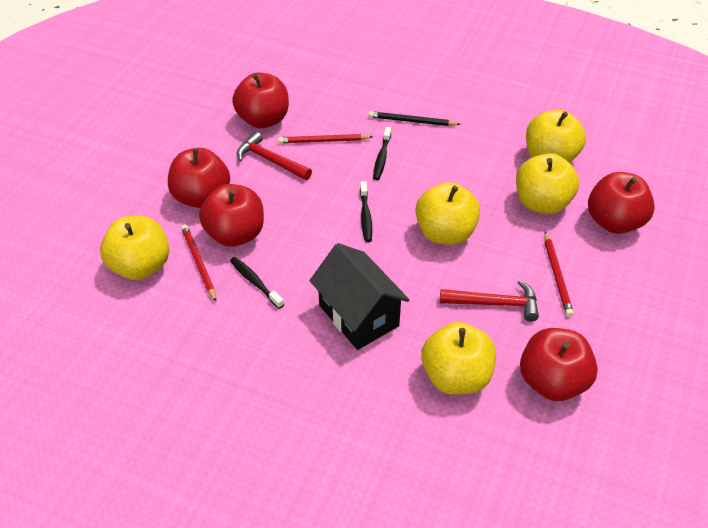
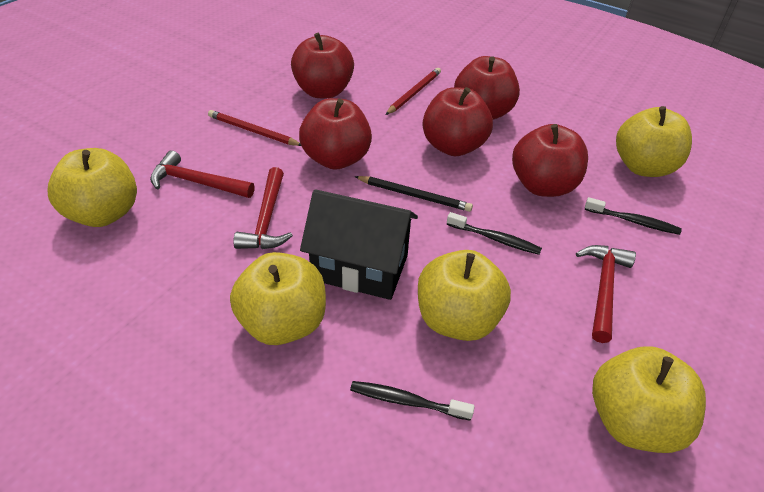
red hammer: [237,131,312,180] [440,280,539,321] = 2 -> [150,150,255,198] [233,167,293,249] [576,245,636,343] = 3
red pencil: [181,225,216,302] [278,134,373,144] [544,232,574,317] = 3 -> [208,110,301,146] [385,68,441,115] = 2

